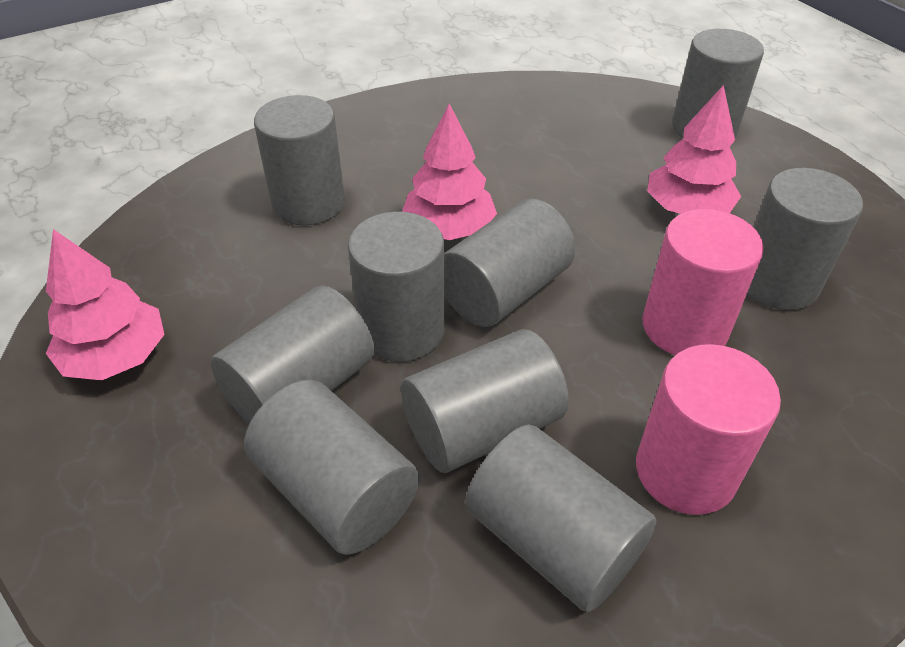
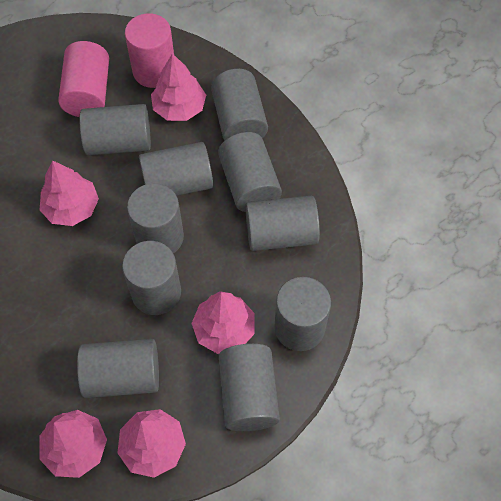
grey cylinder: [211,286,374,424] [244,380,419,555] [254,95,345,226] [348,212,445,362] [401,329,569,473] [444,199,576,327] [465,424,657,612] [672,29,764,139] [747,168,863,310] = 9 -> [77,339,159,398] [80,104,151,156] [122,241,181,315] [127,183,184,253] [139,142,213,196] [211,69,268,141] [218,132,282,212] [219,344,280,431] [245,196,320,251] [274,277,331,351] = 10
pink tree: [46,229,164,380] [402,104,497,240] [647,85,741,214] = 3 -> [39,410,107,478] [40,161,99,226] [118,409,186,478] [151,53,206,121] [191,291,254,354] = 5

